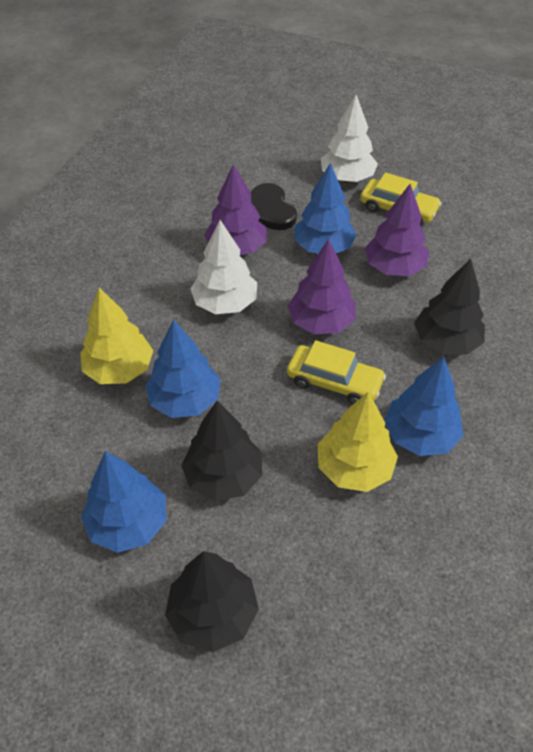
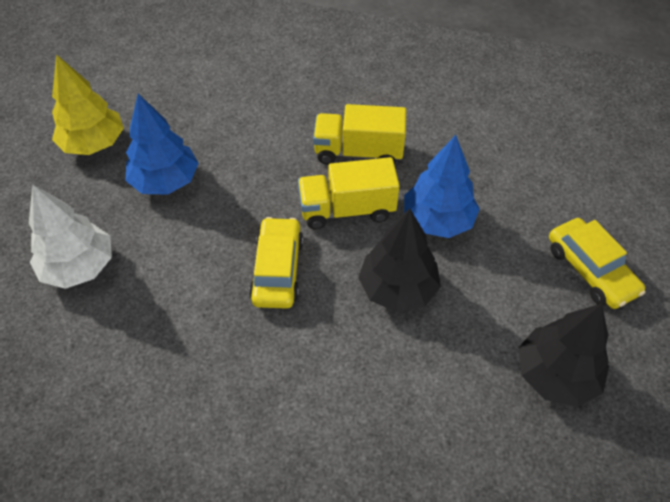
black heart: [251,183,297,230] = 1 -> none = 0
black tree: [165,551,259,652] [181,401,262,501] [414,259,485,355] = 3 -> [358,208,441,312] [519,304,609,407] = 2
blue tree: [81,451,166,553] [145,319,221,418] [294,163,357,253] [384,357,463,456] = 4 -> [126,94,199,195] [404,135,480,238] = 2
purple tree: [204,164,267,255] [287,239,356,334] [365,184,429,276] = 3 -> none = 0
white tree: [190,220,257,314] [321,95,378,182] = 2 -> [29,185,112,289] = 1
yellow tree: [80,287,153,384] [318,391,398,492] = 2 -> [52,54,124,155] = 1
yellow truck: none = 0 -> [298,157,400,229] [313,104,406,165] = 2

